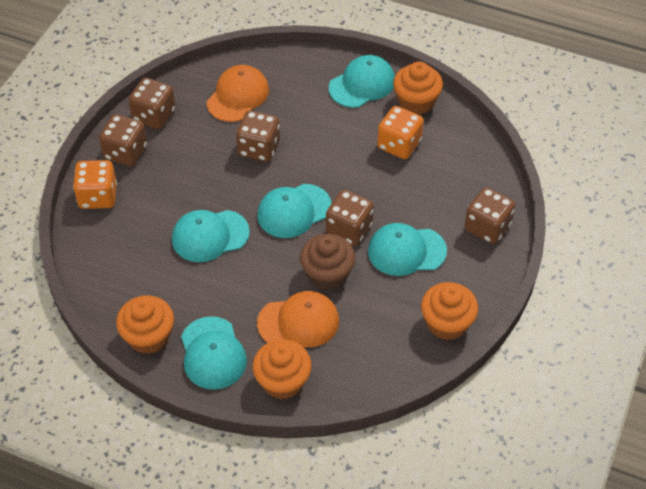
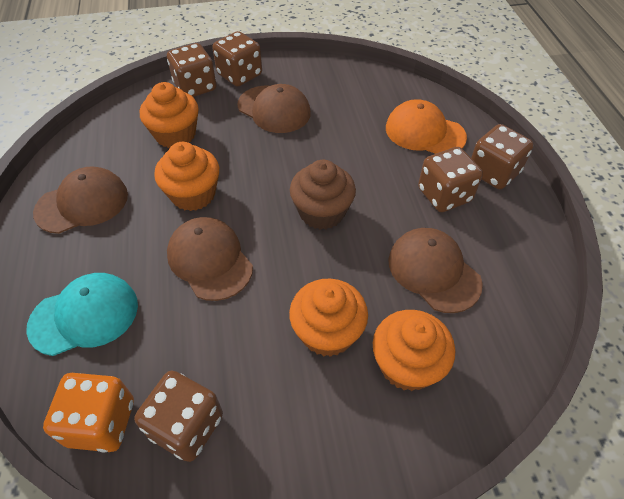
brown cap: none = 0 -> [33,166,128,234] [167,217,253,301] [237,84,311,133] [388,228,483,313] = 4
orange cap: [207,65,269,122] [257,291,339,347] = 2 -> [386,99,467,154] = 1
orange dice: [73,160,117,209] [377,106,424,159] = 2 -> [43,373,134,452] = 1
turquoise cap: [172,210,250,262] [181,316,247,390] [257,184,332,238] [329,55,395,108] [368,223,447,276] = 5 -> [26,273,138,356] = 1

